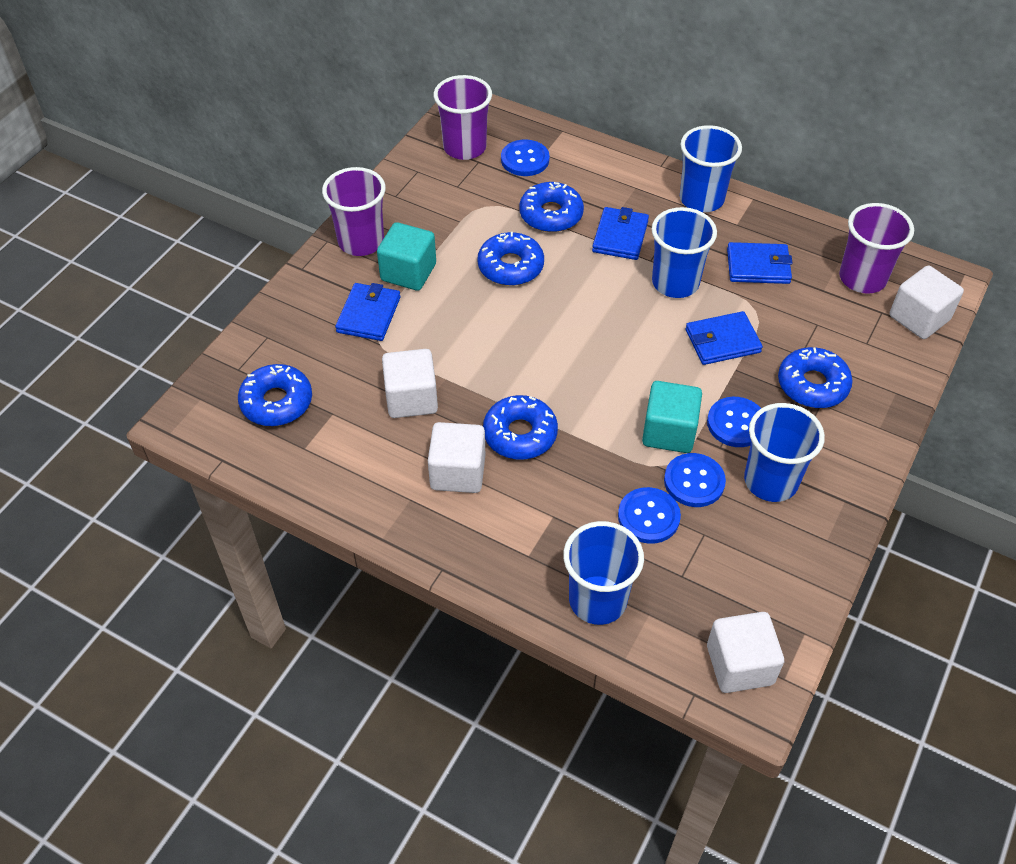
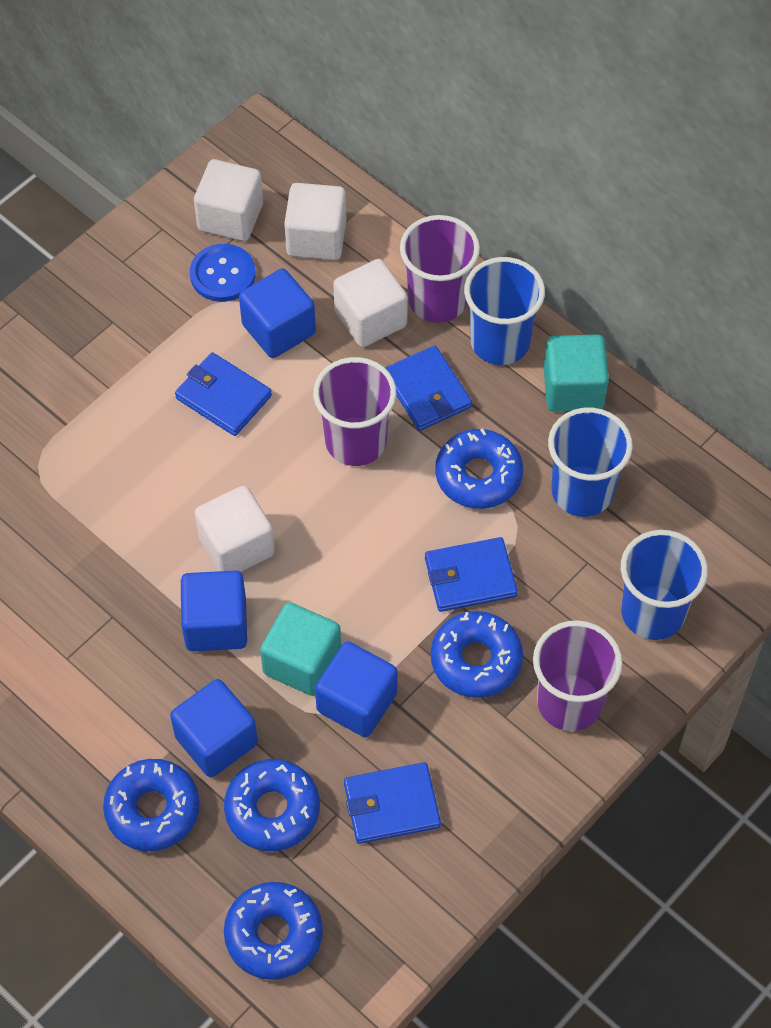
blue button: [501,140,550,176] [618,487,681,544] [664,453,726,507] [707,397,761,447] = 4 -> [190,244,255,302] = 1
blue cube: none = 0 -> [170,679,258,778] [181,571,247,651] [239,269,316,358] [315,641,398,737] = 4
blue cup: [563,521,644,625] [652,207,717,298] [680,125,742,212] [744,403,825,502] = 4 -> [464,257,545,365] [548,408,633,517] [621,530,708,640] = 3

